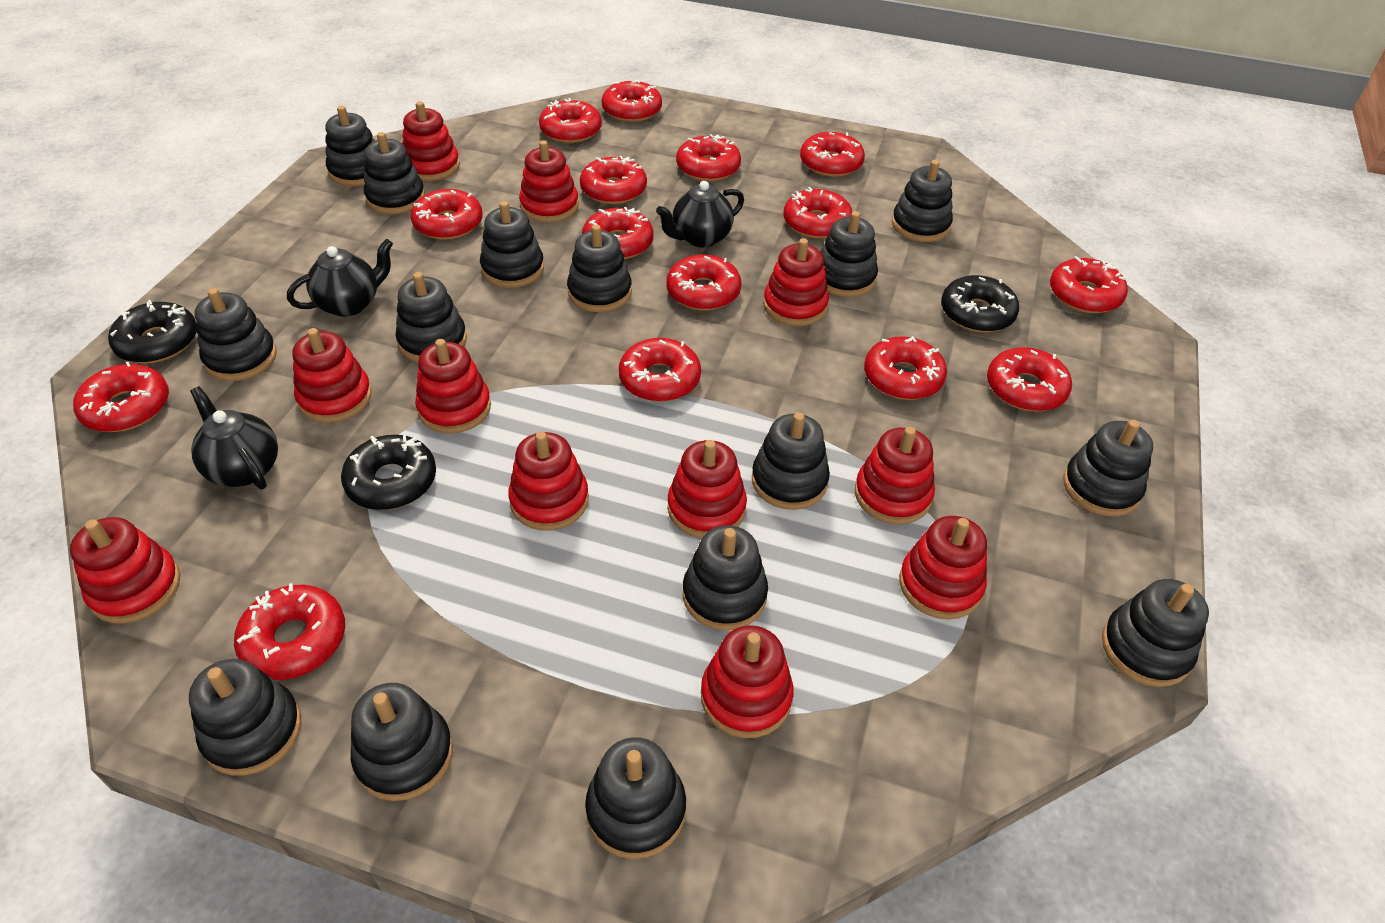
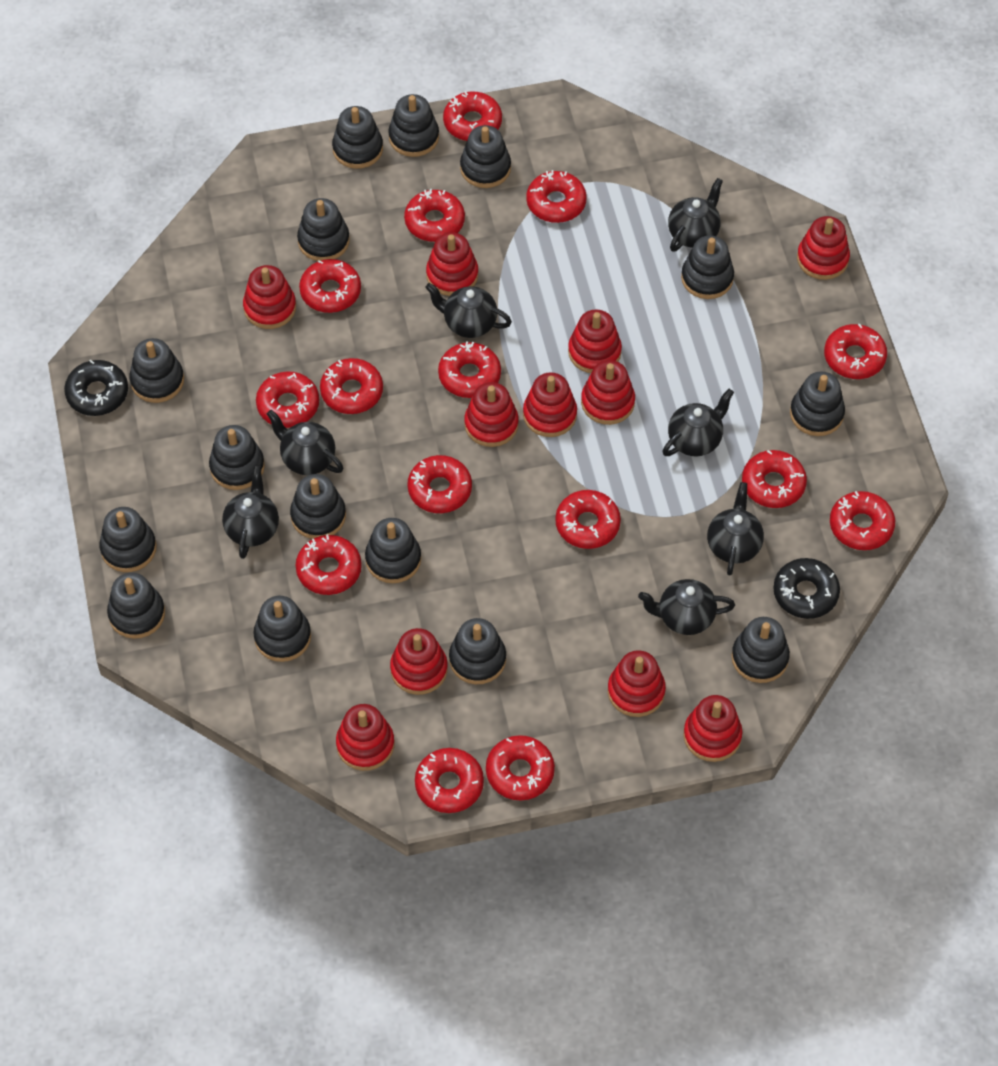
black donut: [108,300,197,363] [341,435,436,510] [941,275,1019,332] = 3 -> [64,360,128,416] [773,558,840,619] = 2
black teapot: [190,387,278,490] [287,239,393,317] [656,181,744,247] = 3 -> [222,465,279,559] [267,410,343,475] [426,283,512,338] [638,579,735,635] [663,389,734,456] [668,178,723,252] [707,482,764,575] = 7

